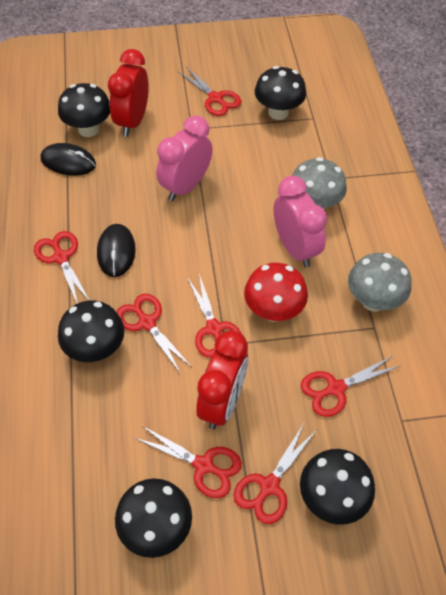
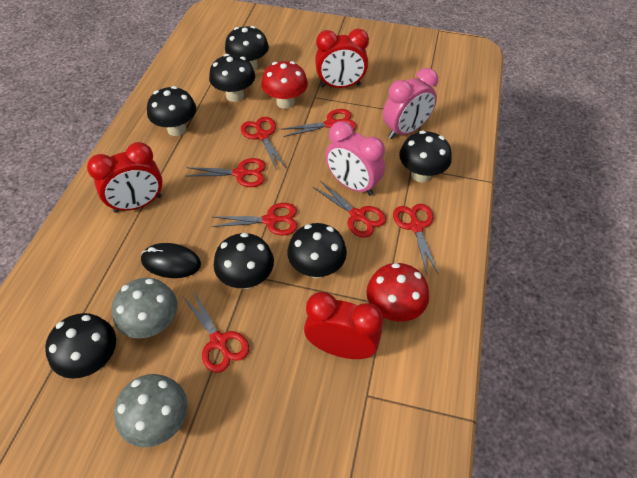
black mouse: [40,143,96,176] [97,224,136,277] = 2 -> [141,243,201,278] = 1
black mushroom: [58,83,110,137] [58,301,124,362] [115,478,192,558] [255,66,306,120] [300,449,375,525] = 5 -> [45,313,116,379] [147,86,196,136] [209,54,255,102] [213,233,274,289] [225,26,269,71] [287,223,347,278] [399,131,452,182] = 7
red clock: [108,49,149,137] [196,331,248,429] = 2 -> [87,142,162,213] [304,292,383,359] [315,29,369,88] = 3
red mushroom: [244,263,308,322] = 1 -> [261,61,308,109] [366,263,429,322] = 2

